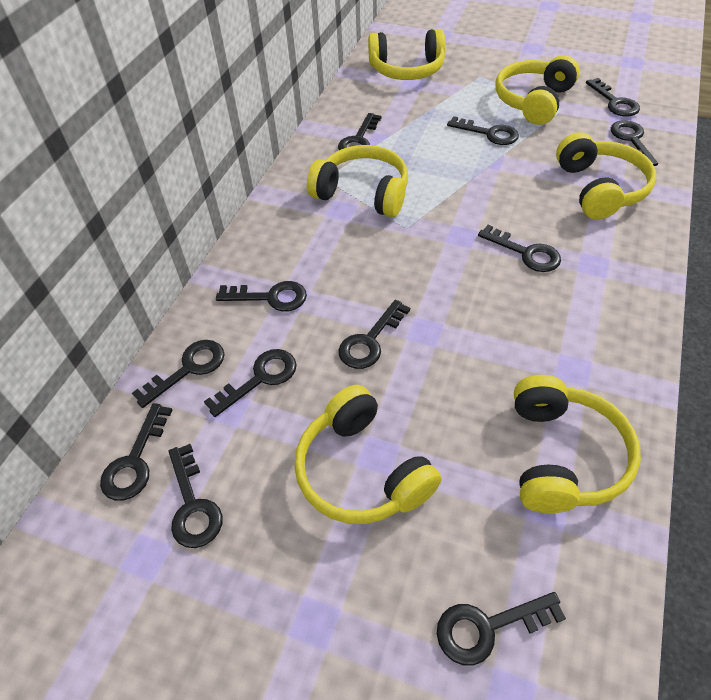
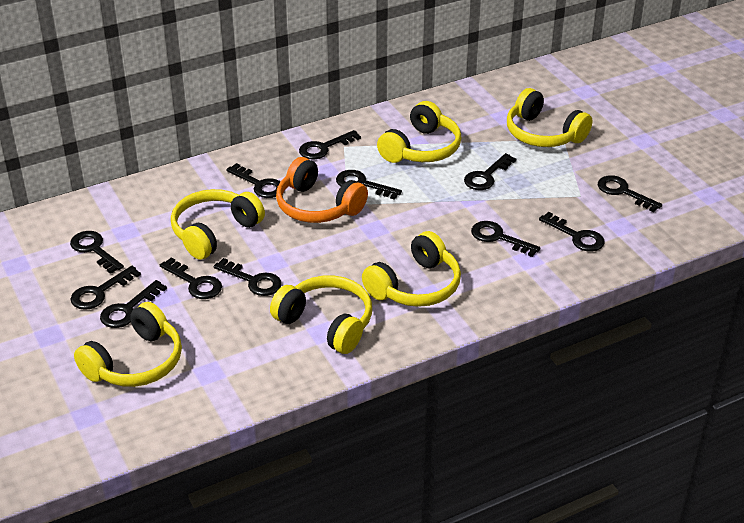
orange headphones: none = 0 -> [276,157,368,223] = 1

